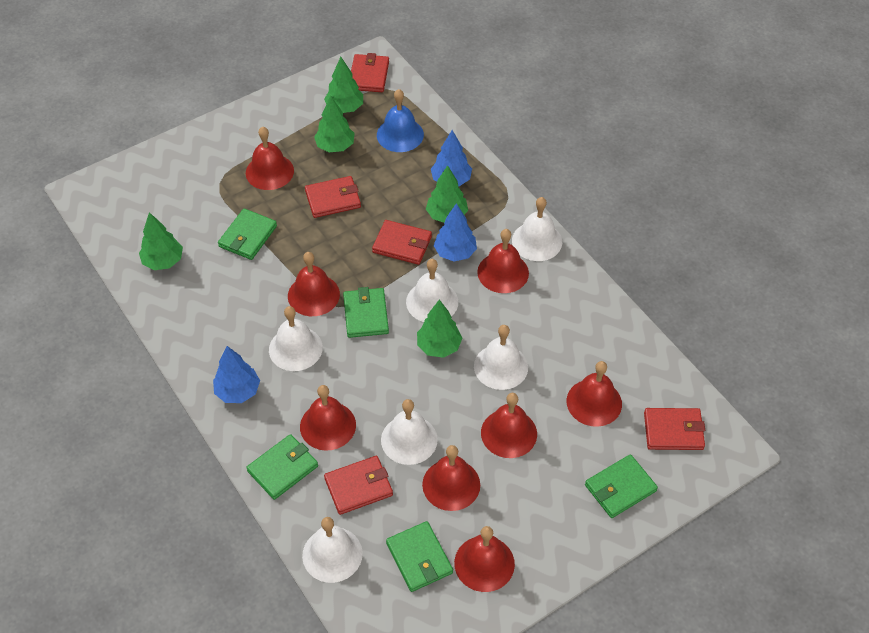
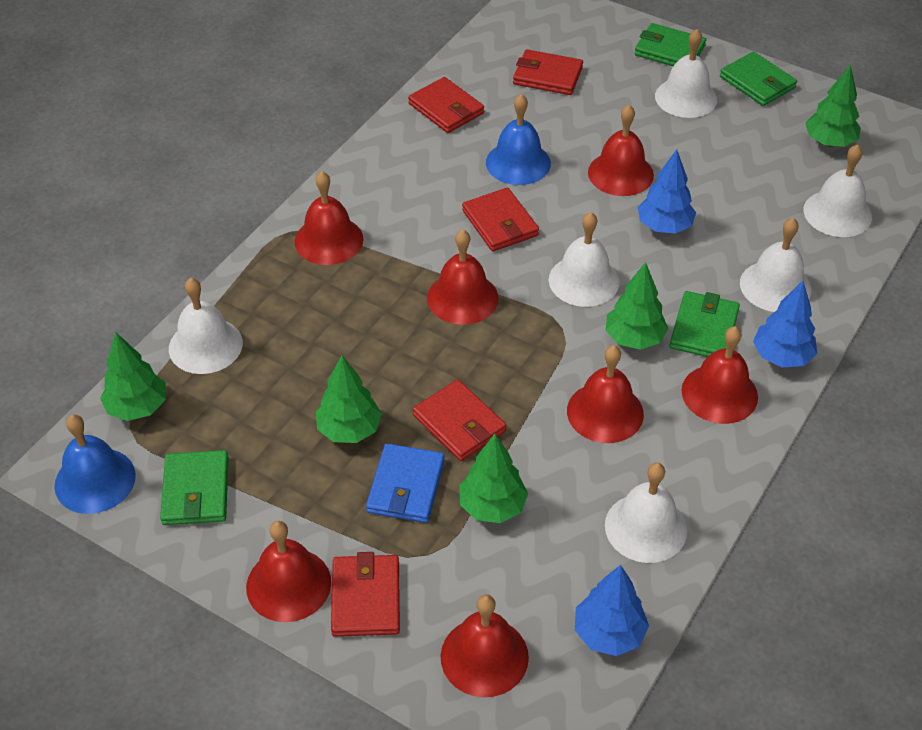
blue bell: [377,89,424,152] = 1 -> [54,415,136,514] [486,94,551,185] = 2
blue wallet: none = 0 -> [366,443,445,523] = 1
green wallet: [218,209,277,260] [246,434,318,500] [343,287,389,338] [386,521,453,592] [585,454,658,518] = 5 -> [160,450,229,525] [634,23,706,66] [669,291,740,357] [720,52,797,106] = 4
red bell: [246,126,294,190] [288,252,340,316] [300,385,356,451] [422,445,480,511] [454,526,515,592] [477,229,529,293] [481,393,537,458] [567,361,622,427] = 8 -> [246,521,331,622] [295,172,364,265] [427,230,498,325] [440,594,529,697] [567,345,644,443] [588,105,654,196] [682,326,758,424] = 7

